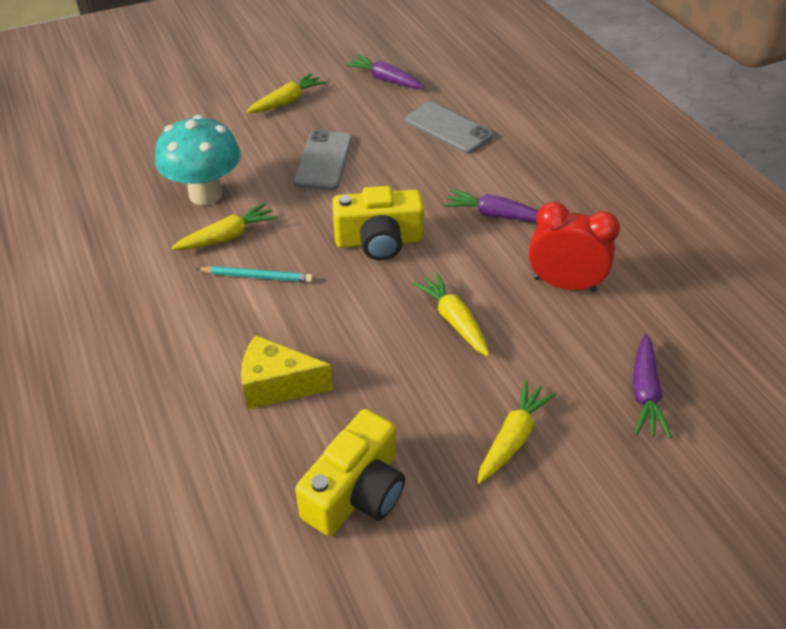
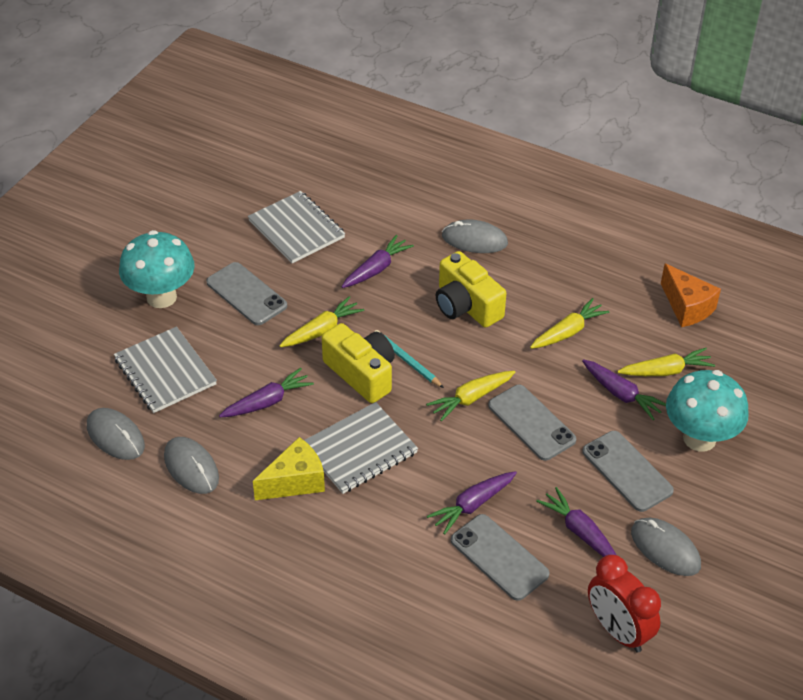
grey mouse: none = 0 -> [87,408,145,460] [164,437,219,494] [442,220,508,253] [631,518,701,576] = 4
grey notebook: none = 0 -> [114,327,217,413] [248,191,345,263] [304,402,418,494] = 3
grey phone: [294,130,352,190] [405,102,493,154] = 2 -> [206,262,287,325] [451,514,550,601] [488,385,576,461] [582,431,674,512] = 4
orange cheese: none = 0 -> [661,264,721,327] = 1
purple carrot: [345,55,424,89] [444,189,538,222] [633,334,672,439] = 3 -> [219,368,314,417] [342,235,414,288] [427,471,517,535] [536,487,616,557] [582,359,666,420] = 5
turquoise mushroom: [155,115,241,205] = 1 -> [119,230,195,308] [666,370,749,452] = 2

